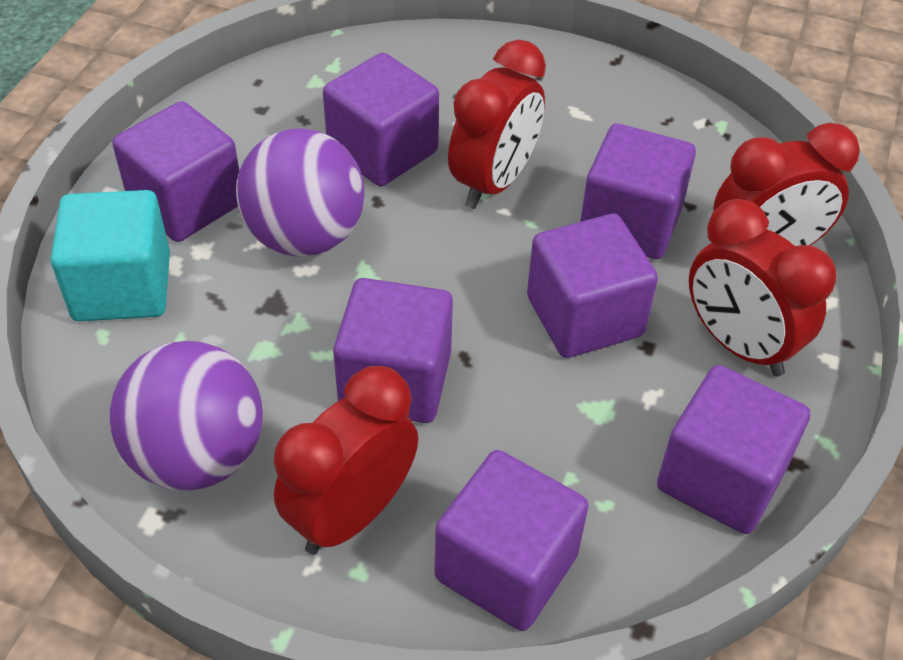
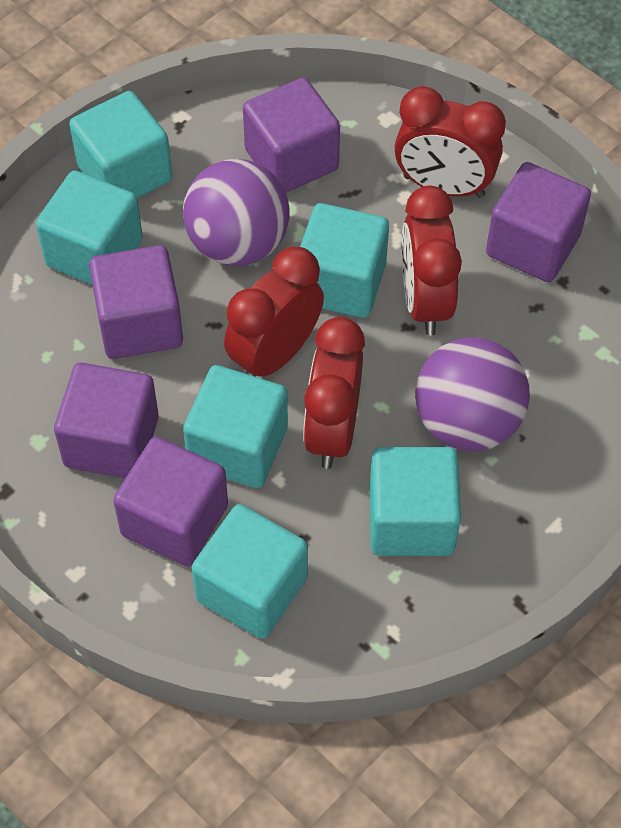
purple cube: [112,101,239,242] [323,53,439,186] [333,278,453,423] [435,450,589,631] [527,214,658,358] [580,124,696,259] [657,365,810,534] = 7 -> [54,363,159,478] [89,245,183,359] [113,437,228,566] [243,78,340,193] [486,162,591,282] = 5
turquoise cube: [51,190,170,321] = 1 -> [36,171,143,285] [69,91,172,198] [183,365,288,488] [192,504,308,639] [300,203,389,318] [369,447,461,556] = 6

